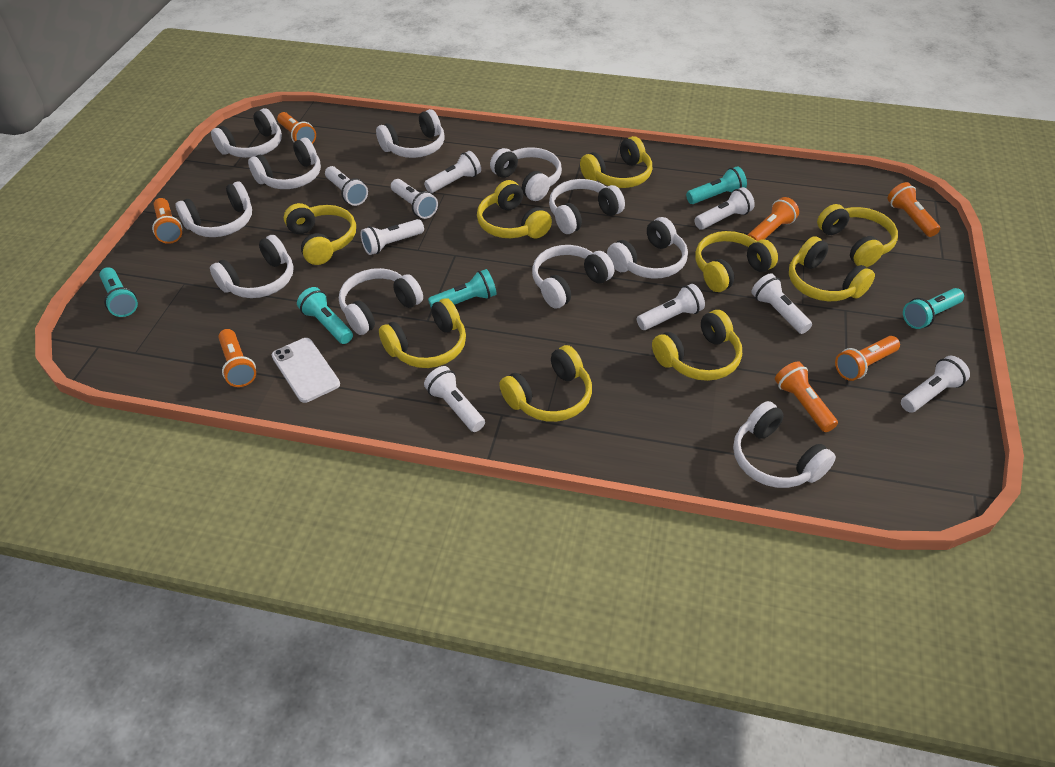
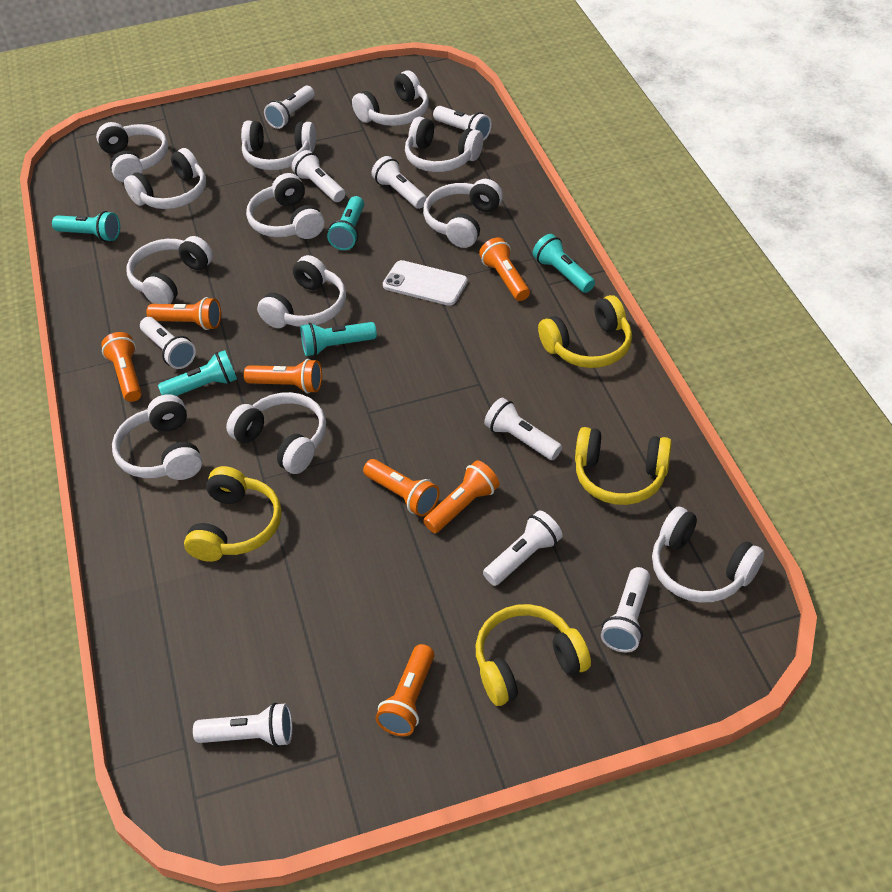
white headphones: [175,181,252,237] [210,235,294,298] [211,108,282,158] [248,138,321,189] [339,268,423,335] [376,109,445,158] [490,147,562,201] [532,245,614,308] [549,179,625,234] [607,217,688,279] [733,401,836,488] = 11 -> [96,122,168,183] [112,394,202,480] [124,148,206,209] [127,236,213,304] [226,392,326,474] [241,121,316,170] [246,173,324,239] [257,255,346,328] [352,70,429,126] [405,117,483,172] [423,179,503,248] [652,506,764,603] = 12
yellow headphones: [284,203,356,265] [379,298,466,368] [477,180,552,238] [499,345,592,422] [580,136,652,188] [652,310,742,381] [695,231,778,292] [789,236,875,301] [817,204,898,268] = 9 -> [184,466,282,562] [476,604,591,706] [538,295,632,368] [575,427,672,505] = 4

